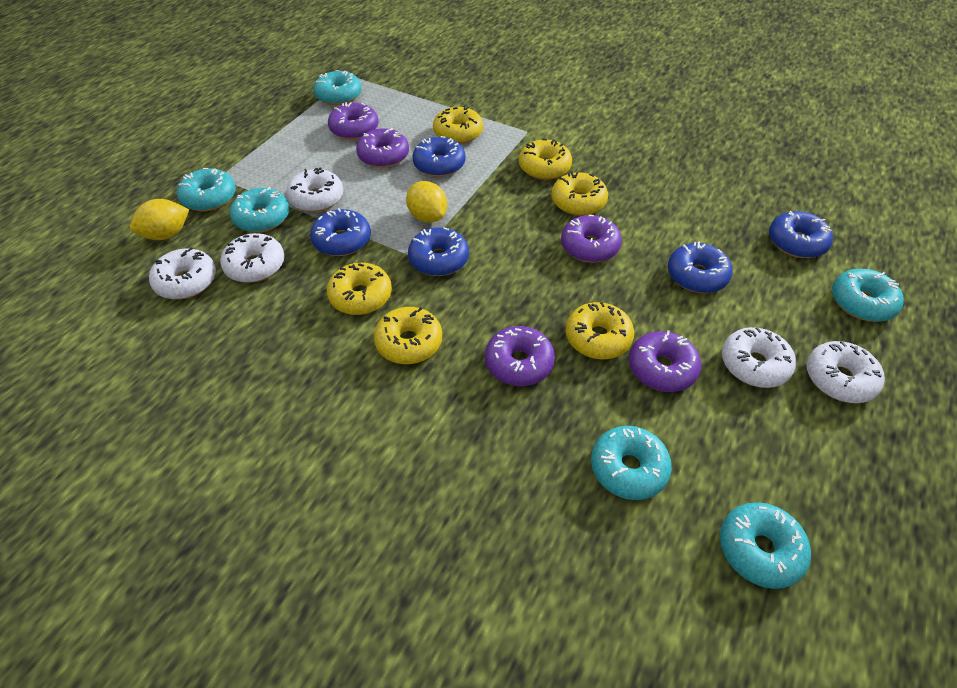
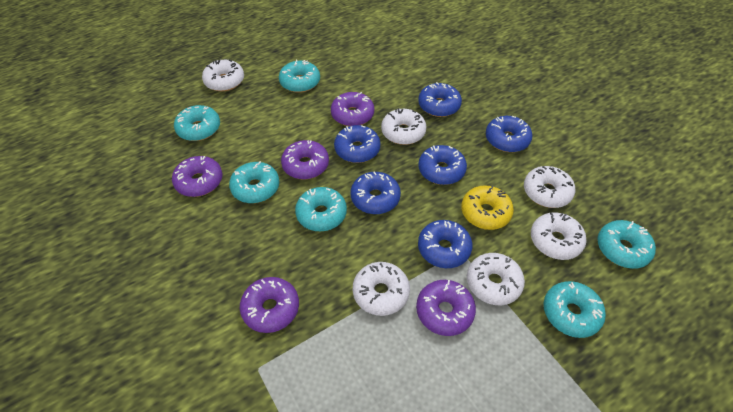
blue donut: [310,208,371,256] [408,227,469,276] [412,136,466,177] [668,241,733,293] [769,211,833,258] = 5 -> [334,125,380,163] [351,171,401,214] [418,82,462,117] [418,145,467,185] [418,220,473,268] [486,116,533,152] = 6
white donut: [149,247,216,299] [220,233,285,283] [286,168,343,212] [722,327,796,388] [807,341,885,403] = 5 -> [202,60,244,92] [353,262,410,316] [381,108,427,145] [467,253,525,305] [524,166,575,208] [531,212,586,260] = 6
yellow donut: [327,263,392,315] [374,307,442,364] [433,107,483,144] [519,139,572,180] [551,172,608,216] [566,302,634,360] = 6 -> [461,185,514,230] = 1
yellow lemon: [130,199,189,240] [406,181,447,223] = 2 -> none = 0

